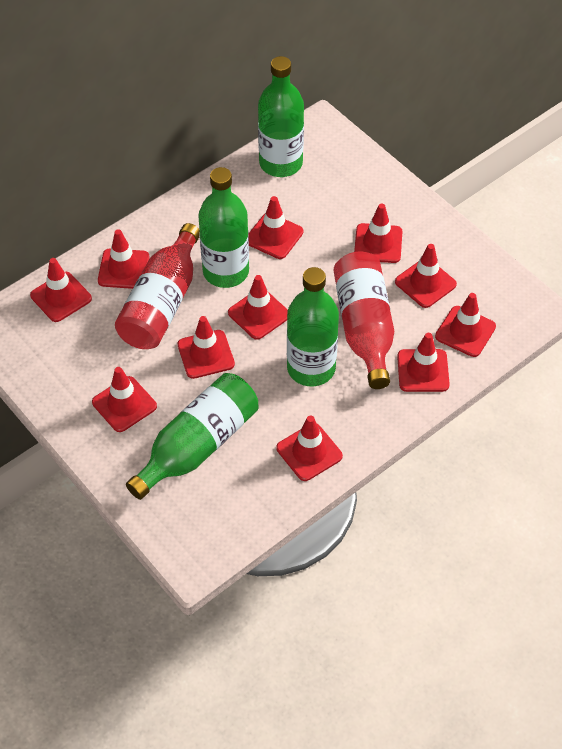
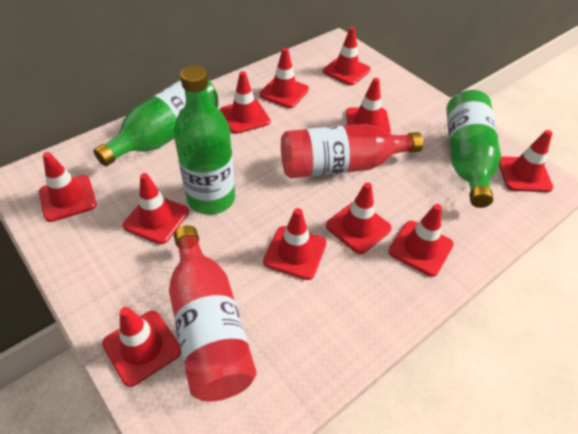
green bottle: [126,373,259,500] [198,167,249,288] [258,56,304,177] [287,267,339,386] = 4 -> [93,80,218,166] [174,66,235,215] [446,90,501,208] = 3

